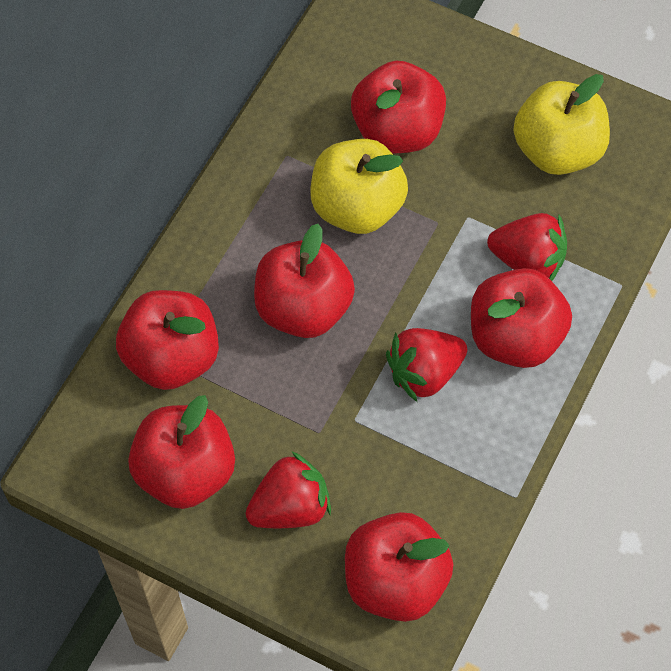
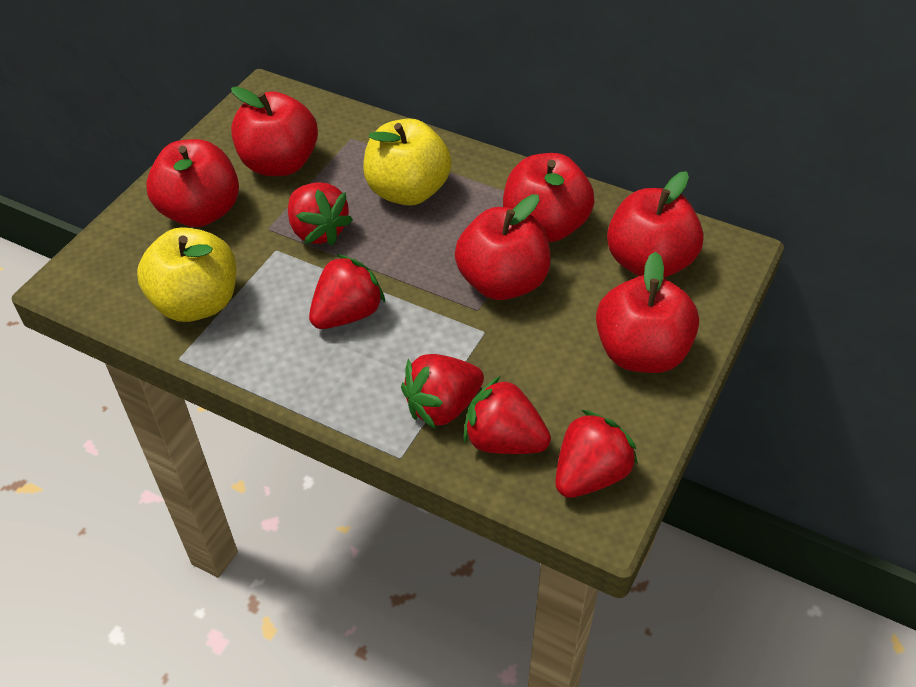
red strawberry: [246,452,331,528] [386,328,467,402] [487,213,567,281] = 3 -> [288,182,353,246] [309,254,386,329] [401,354,484,429] [463,376,551,454] [555,410,638,498] = 5

